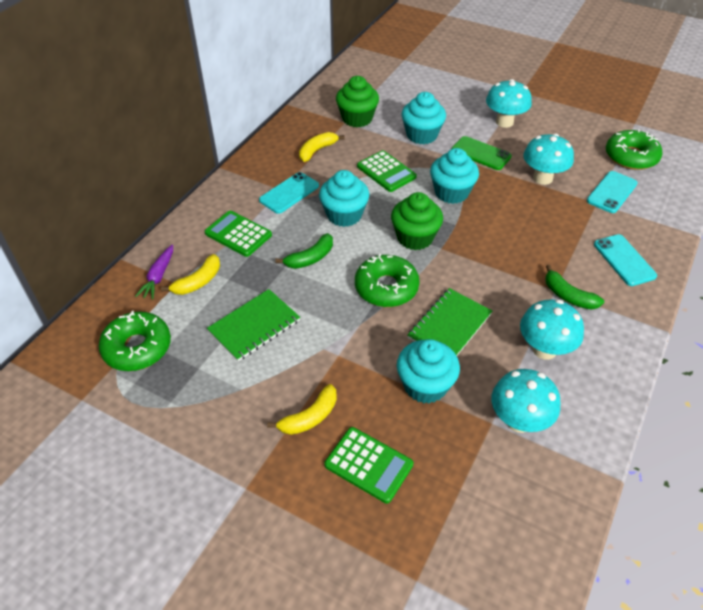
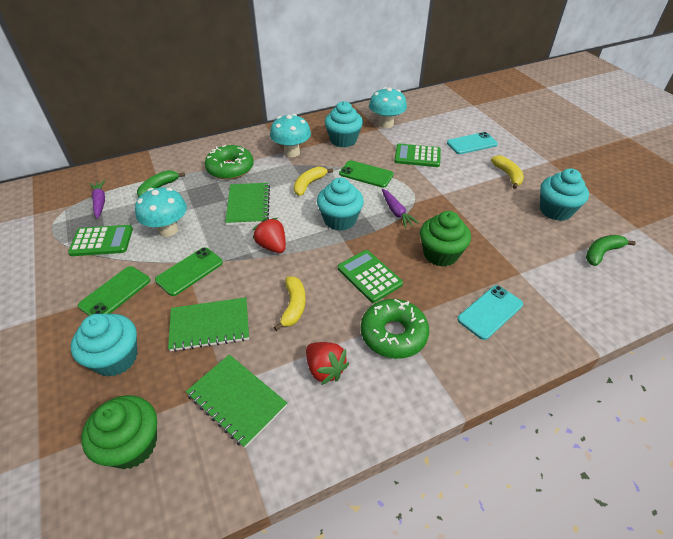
green donut: [98,311,171,371] [355,254,419,307] [606,129,662,170] = 3 -> [205,145,254,180] [361,299,429,359] = 2
green notebook: [207,289,300,361] [407,288,492,356] = 2 -> [168,297,249,352] [186,354,287,448] [225,183,270,225] = 3
green phone: [451,136,512,170] = 1 -> [78,266,150,316] [155,247,223,296] [339,160,394,188] = 3
purple carrot: [135,244,173,300] = 1 -> [90,180,105,219] [382,189,419,228] = 2
red strawberry: none = 0 -> [253,218,286,253] [306,342,349,385] = 2
turquoise mushroom: [486,79,532,128] [491,369,560,433] [520,299,584,360] [523,134,574,185] = 4 -> [135,187,187,237] [270,114,311,157] [369,87,407,128] = 3
turquoise phone: [259,172,319,214] [587,171,638,213] [594,234,657,286] = 3 -> [447,132,498,154] [457,285,523,340] = 2

